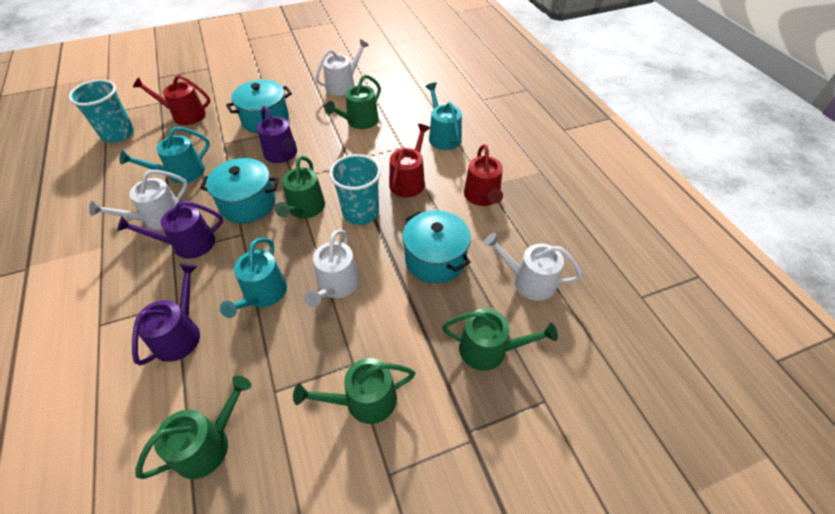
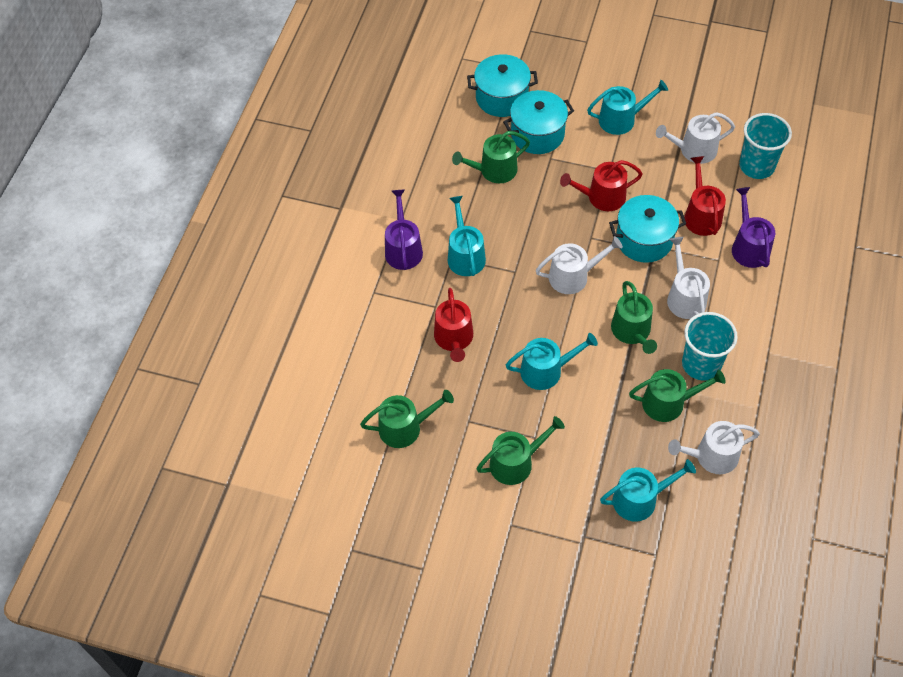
purple watering can: [117,200,223,259] [132,263,200,366] [257,106,297,163] = 3 -> [385,189,423,270] [732,187,775,268] = 2
turquoise watering can: [120,126,210,183] [220,238,287,318] [425,83,462,150] = 3 -> [448,196,486,276] [506,333,598,390] [587,80,668,135] [600,459,696,522] = 4

